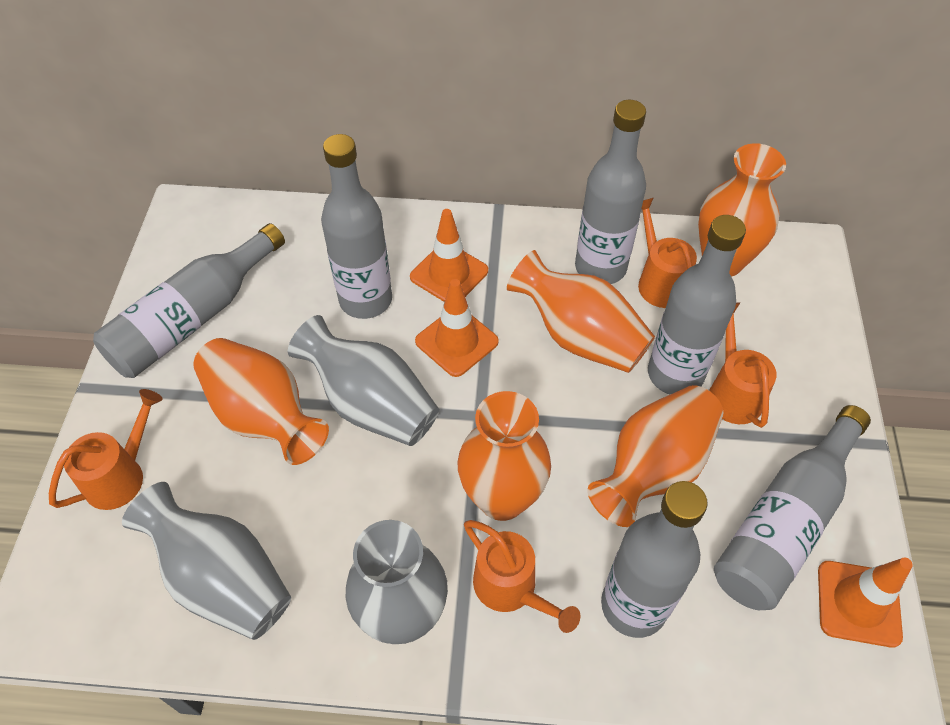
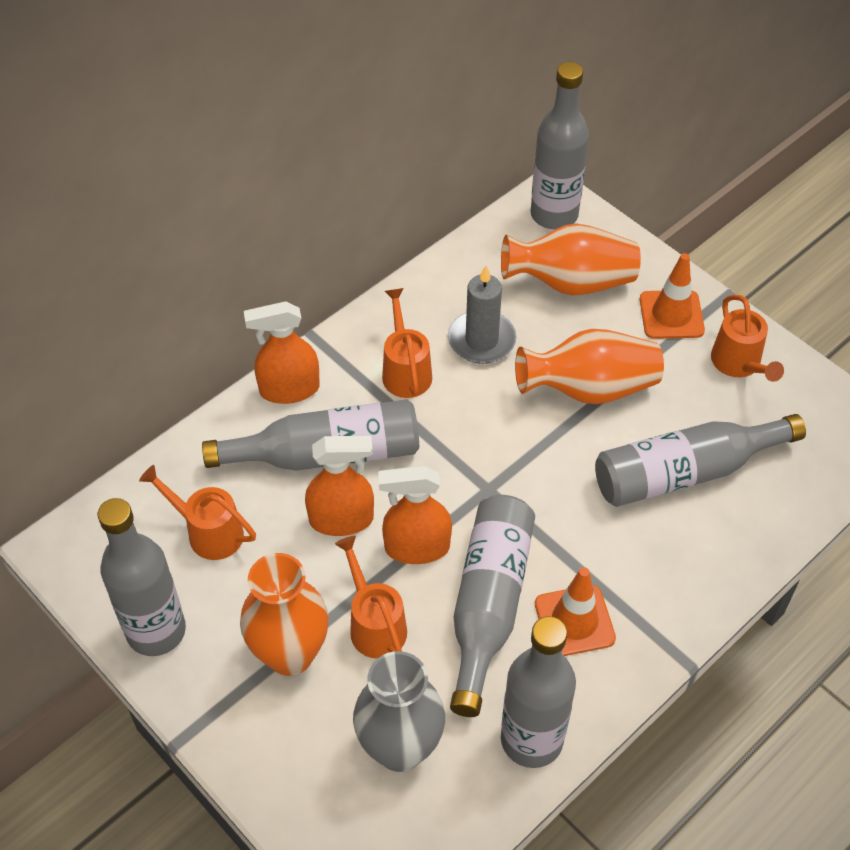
grey candle: none = 0 -> [448,266,517,364] = 1
grey vase: [122,482,291,640] [288,315,439,446] [346,520,448,644] = 3 -> [353,651,445,772] = 1
orange spray bottle: none = 0 -> [244,301,320,404] [305,436,374,536] [378,466,452,564] = 3
orange traffic cone: [410,209,488,302] [415,279,499,377] [818,558,913,648] = 3 -> [535,567,616,656] [640,253,705,339] = 2
orange vase: [193,338,329,465] [457,391,551,521] [507,250,655,373] [587,385,723,527] [698,143,786,277] = 5 -> [240,553,329,676] [501,223,641,296] [515,329,664,404] = 3

